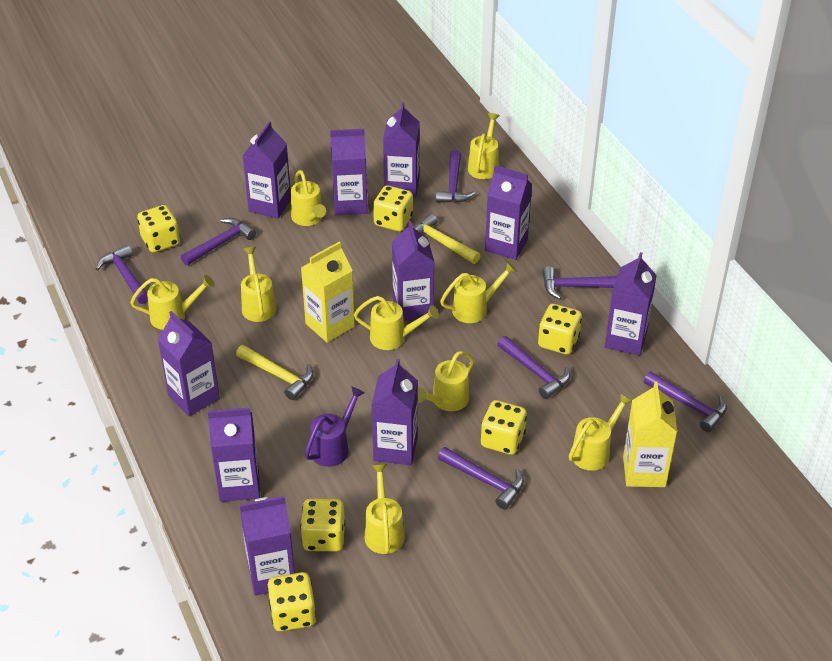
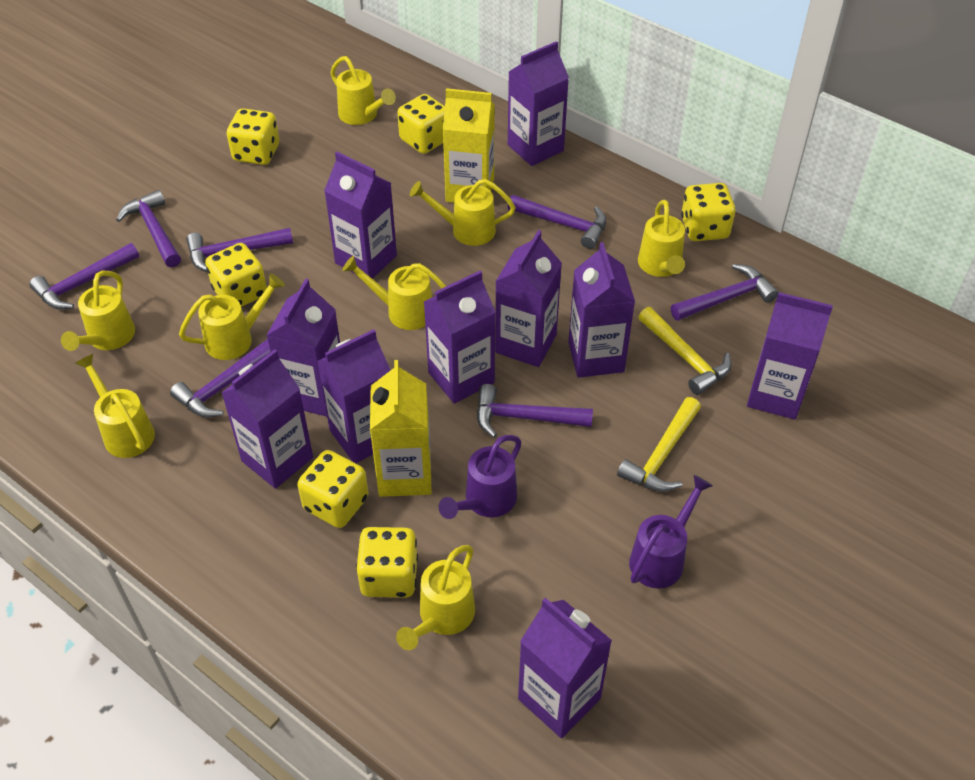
purple watering can: [305,386,365,467] = 1 -> [439,435,521,519] [629,475,713,588] = 2
yellow watering can: [130,275,215,330] [241,247,276,322] [291,170,326,226] [354,296,439,350] [365,464,405,554] [418,351,474,411] [440,262,517,323] [468,113,500,179] [569,393,632,471] = 9 -> [61,271,135,351] [75,354,155,458] [179,273,285,360] [330,56,396,125] [342,256,446,330] [396,545,475,650] [410,179,515,246] [638,200,685,277] = 8

